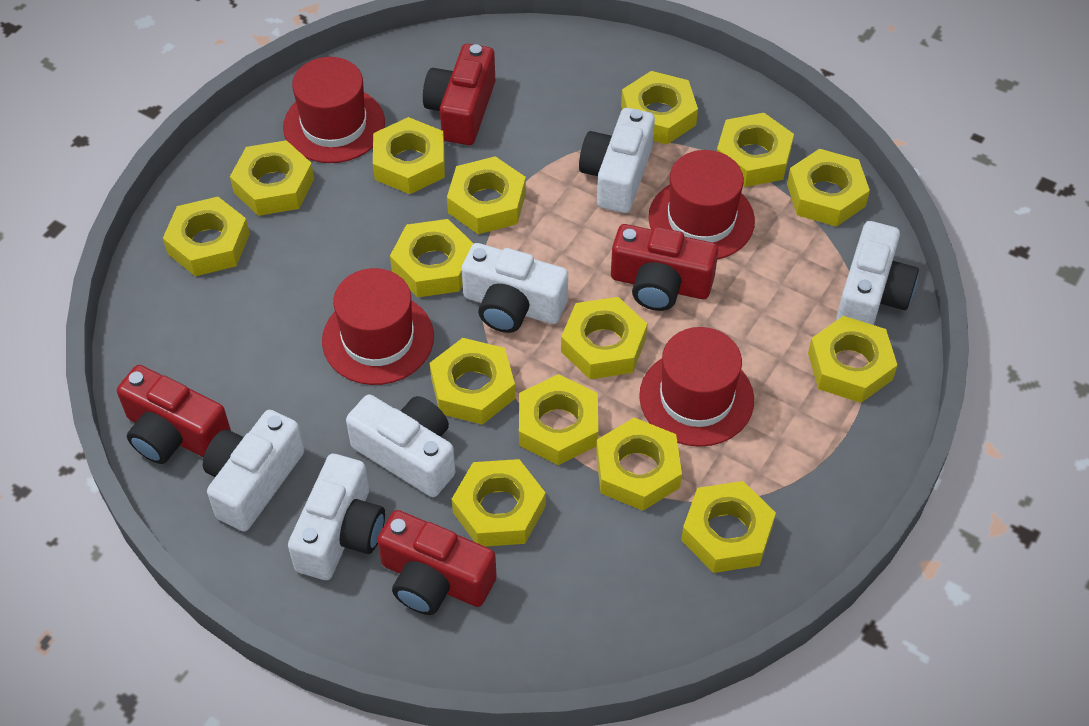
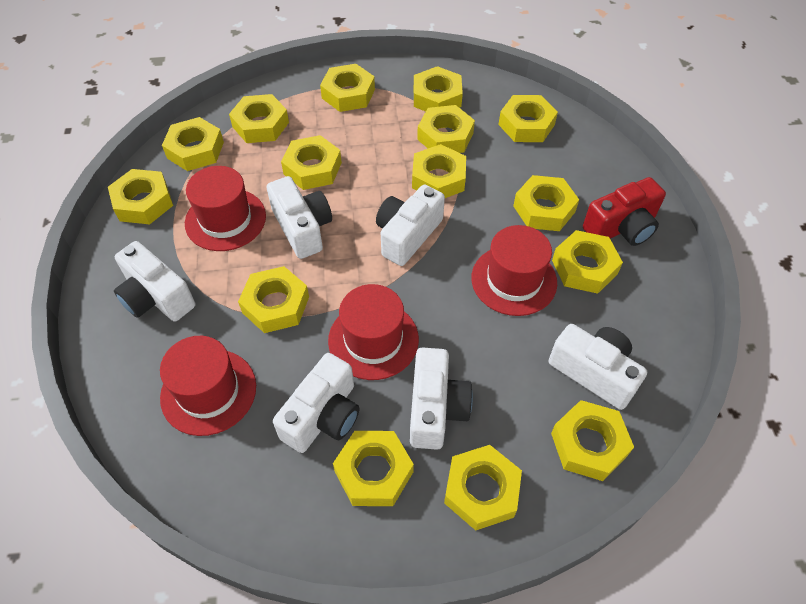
red camera: [117,365,231,464] [377,510,497,615] [423,44,495,145] [611,224,718,311] = 4 -> [583,177,666,246] = 1

